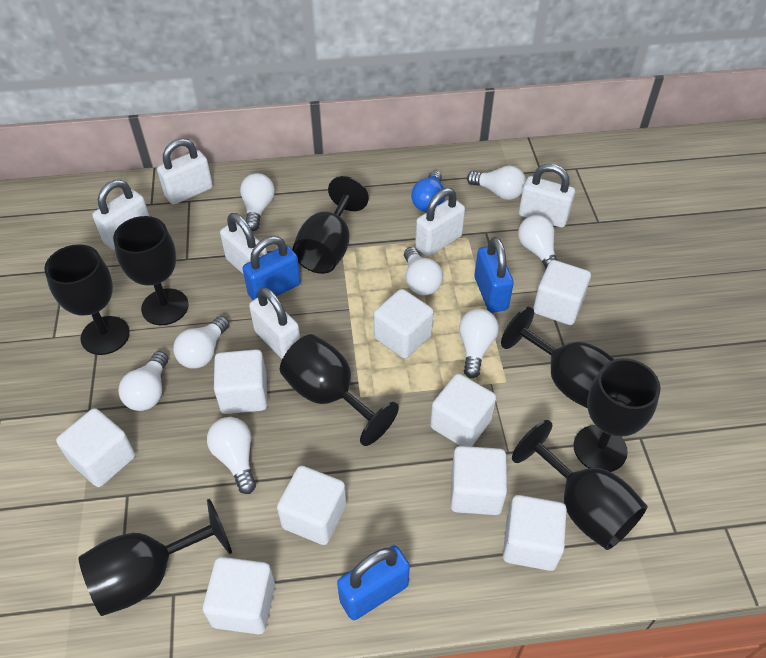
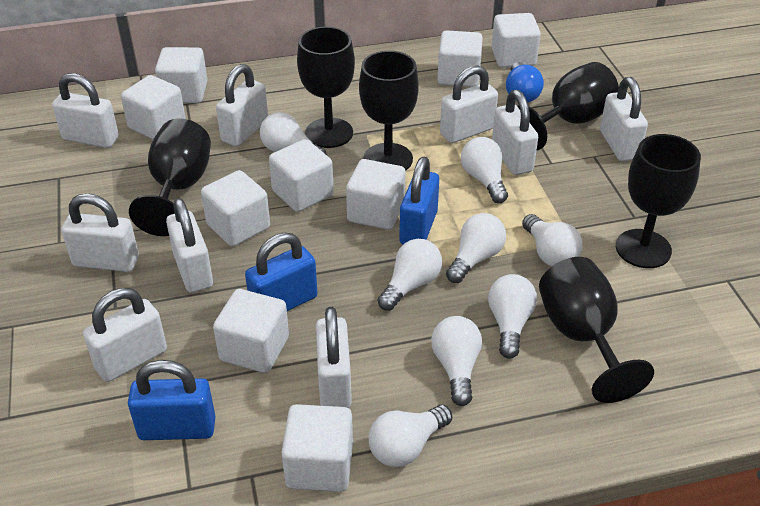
black goblet: [44,244,130,355] [78,499,232,616] [113,216,189,325] [280,334,399,446] [292,176,369,274] [501,307,615,409] [512,420,648,550] [573,358,661,472] = 8 -> [129,118,211,236] [297,27,355,148] [359,51,419,171] [517,62,619,151] [539,257,654,403] [616,134,701,268] = 6
white padlock: [92,180,149,250] [157,138,213,205] [220,213,267,275] [249,287,300,359] [415,188,465,257] [519,164,575,228] = 6 -> [52,73,119,148] [61,194,139,272] [83,288,167,382] [166,198,213,293] [216,64,268,147] [316,307,352,408] [440,66,498,143] [492,90,538,175] [600,77,648,161] = 9

